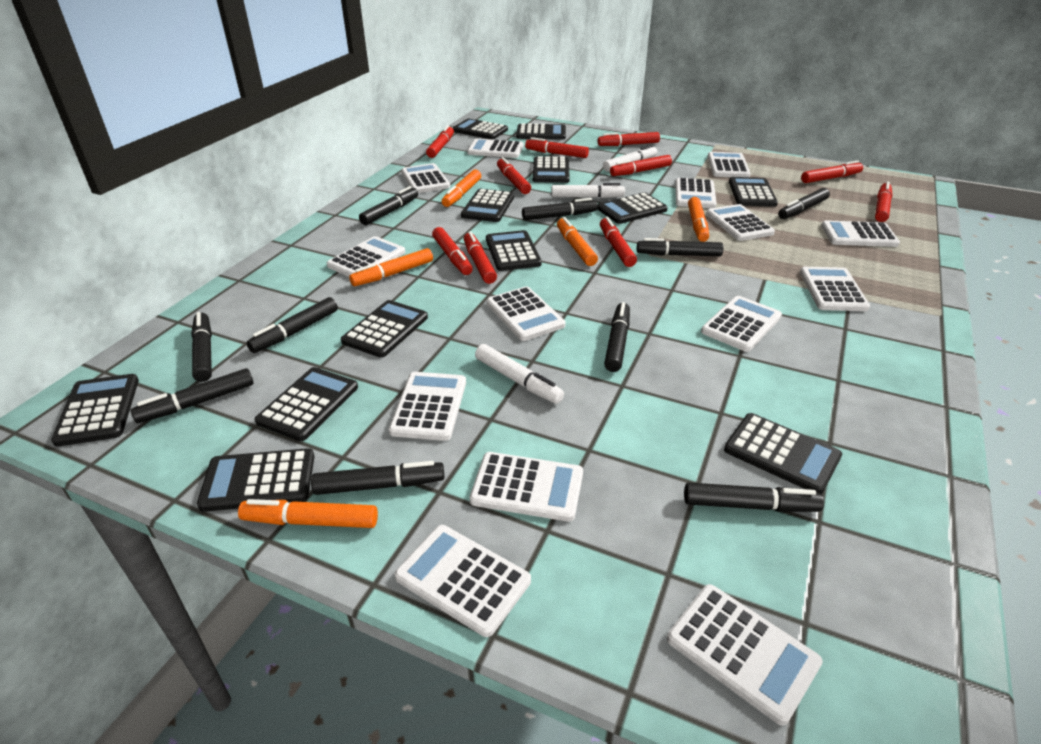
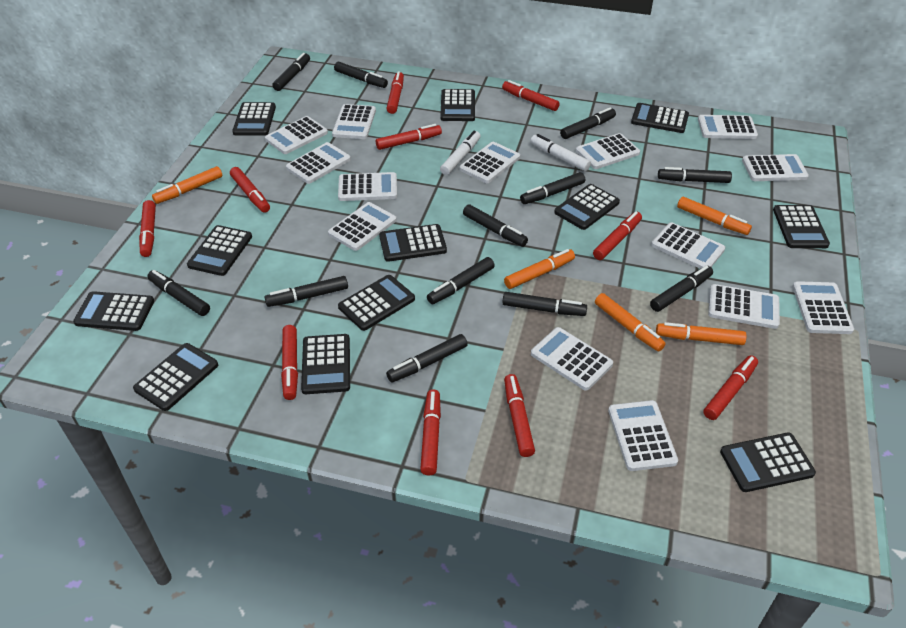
black marker: [130,368,254,423] [191,312,212,382] [247,297,338,353] [311,461,445,495] [359,186,418,225] [522,198,598,220] [604,302,630,372] [637,238,723,256] [684,482,824,512] [778,188,830,219] = 10 -> [147,270,210,316] [265,276,348,307] [272,53,310,91] [334,61,388,88] [386,334,468,382] [427,257,495,304] [463,205,528,247] [502,292,587,316] [520,172,585,204] [560,107,616,139] [650,265,713,312] [658,167,732,183] = 12
white marker: [475,344,564,404] [551,183,625,198] [603,145,657,172] = 3 -> [440,131,480,175] [530,134,591,171] = 2

